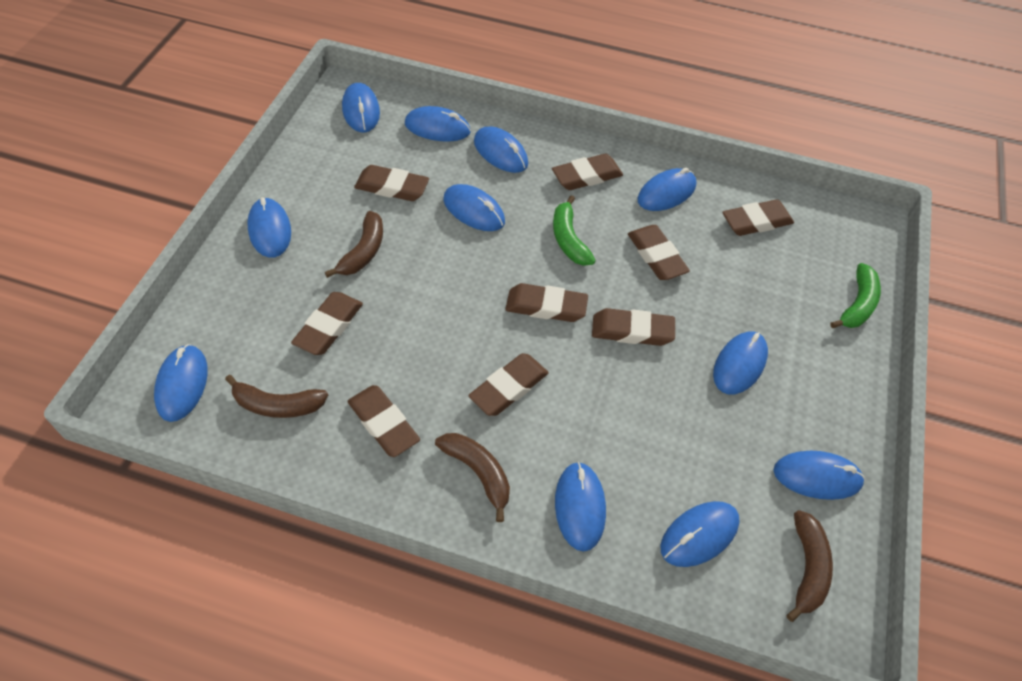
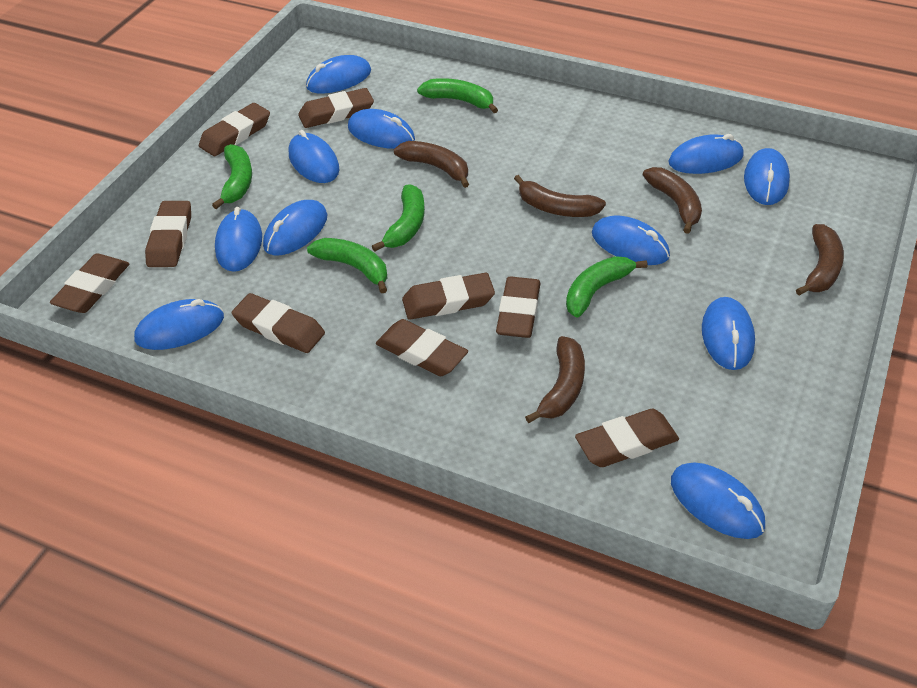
brown banana: [225,375,328,418] [325,211,383,278] [435,433,510,522] [787,510,833,622] = 4 -> [394,141,469,188] [514,175,606,217] [525,336,585,423] [643,167,702,234] [796,224,844,296] = 5
green banana: [553,195,596,266] [830,263,881,328] = 2 -> [212,144,252,209] [307,238,387,293] [372,184,425,251] [417,78,498,113] [566,256,648,318] = 5

